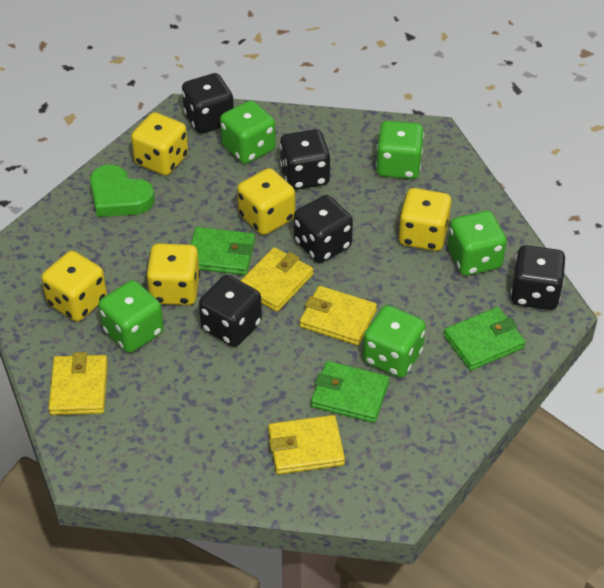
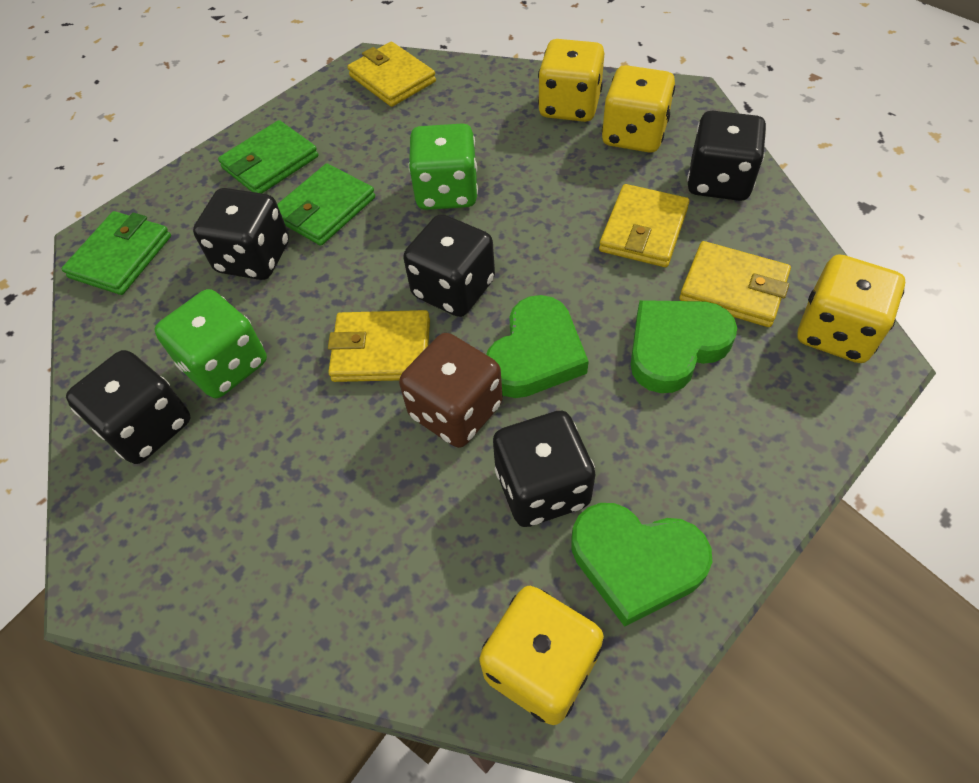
brown dice: none = 0 -> [399,333,503,448] = 1
green dice: [98,280,164,353] [220,100,276,164] [363,305,426,378] [376,121,424,179] [448,211,507,276] = 5 -> [155,289,267,398] [408,123,478,210] = 2
green heart: [90,165,155,217] = 1 -> [486,295,589,398] [571,503,712,627] [631,300,737,393] = 3
yellow dice: [41,251,107,321] [131,112,188,176] [146,243,200,305] [237,168,295,235] [398,188,451,251] = 5 -> [479,586,604,725] [538,39,604,122] [602,65,675,153] [798,255,905,363] = 4

